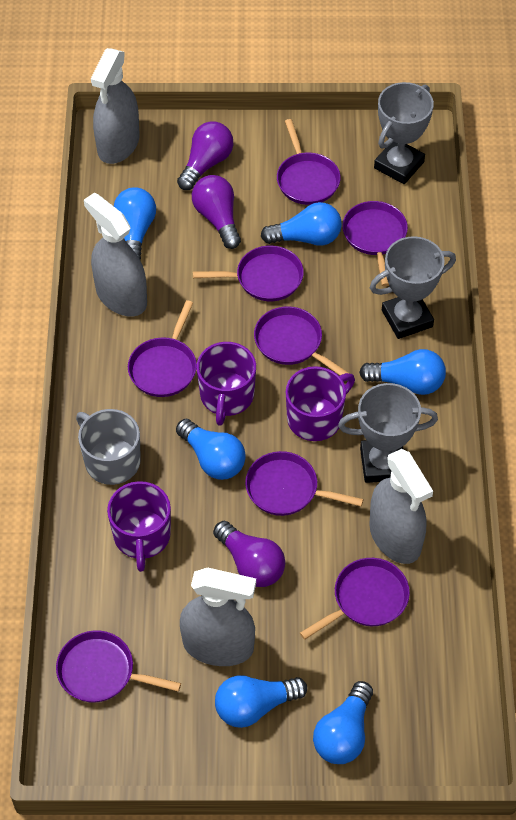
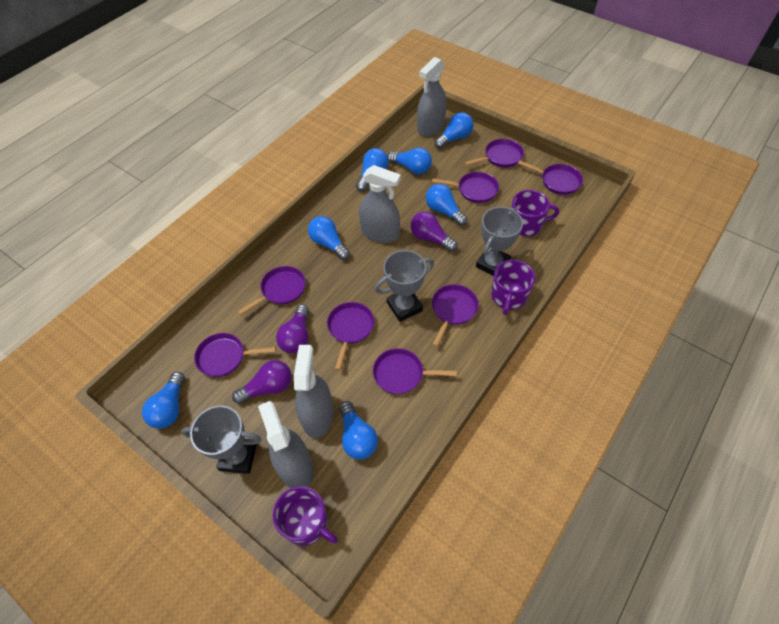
blue light bulb: [114,187,156,260] [176,419,246,480] [215,675,307,728] [261,202,342,246] [313,681,373,764] [359,349,446,395] = 6 -> [142,372,185,429] [308,216,350,260] [339,401,378,459] [356,148,389,192] [388,148,432,174] [426,184,468,226] [434,112,474,149] = 7
grey mug: [76,409,141,485] = 1 -> none = 0

